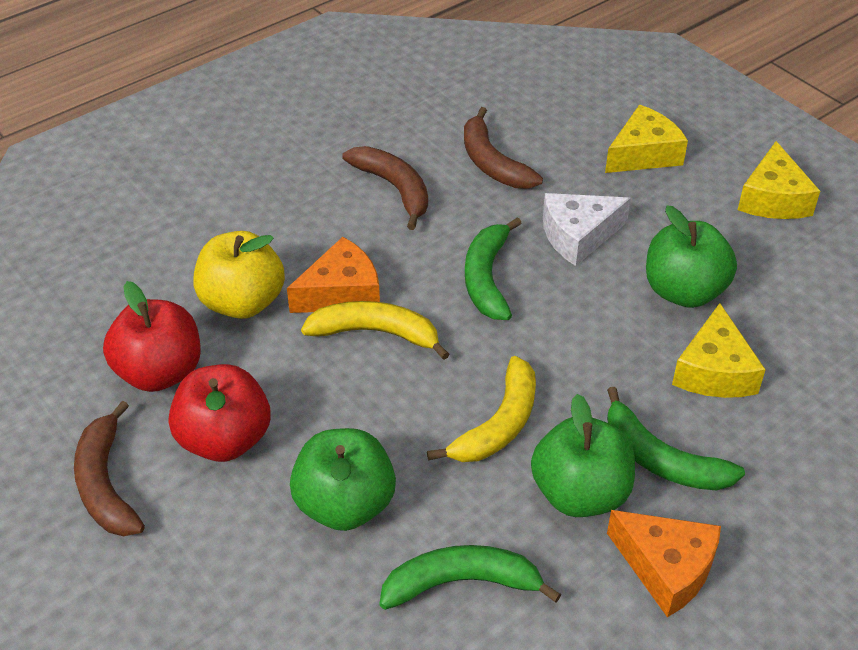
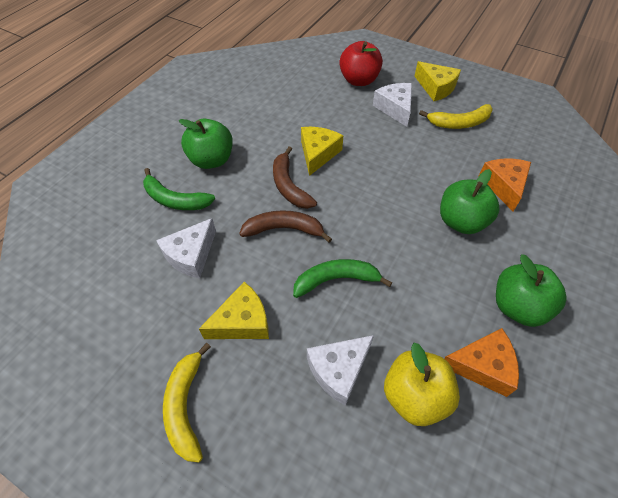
brown banana: [74,401,145,536] [342,146,428,230] [464,107,543,189] = 3 -> [239,210,332,243] [273,146,317,209] = 2
green banana: [379,545,561,610] [465,217,522,320] [607,387,745,490] = 3 -> [143,168,215,210] [293,259,392,298] = 2
red apple: [103,281,201,392] [169,364,270,462] = 2 -> [339,41,383,86] = 1
white cheese: [543,193,631,266] = 1 -> [156,218,216,279] [307,335,374,406] [373,83,412,127] = 3

